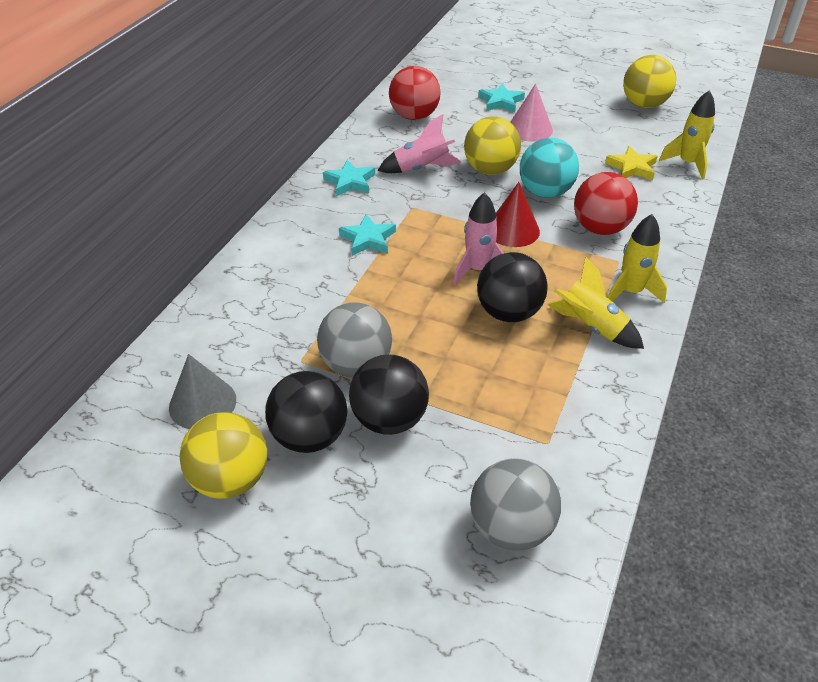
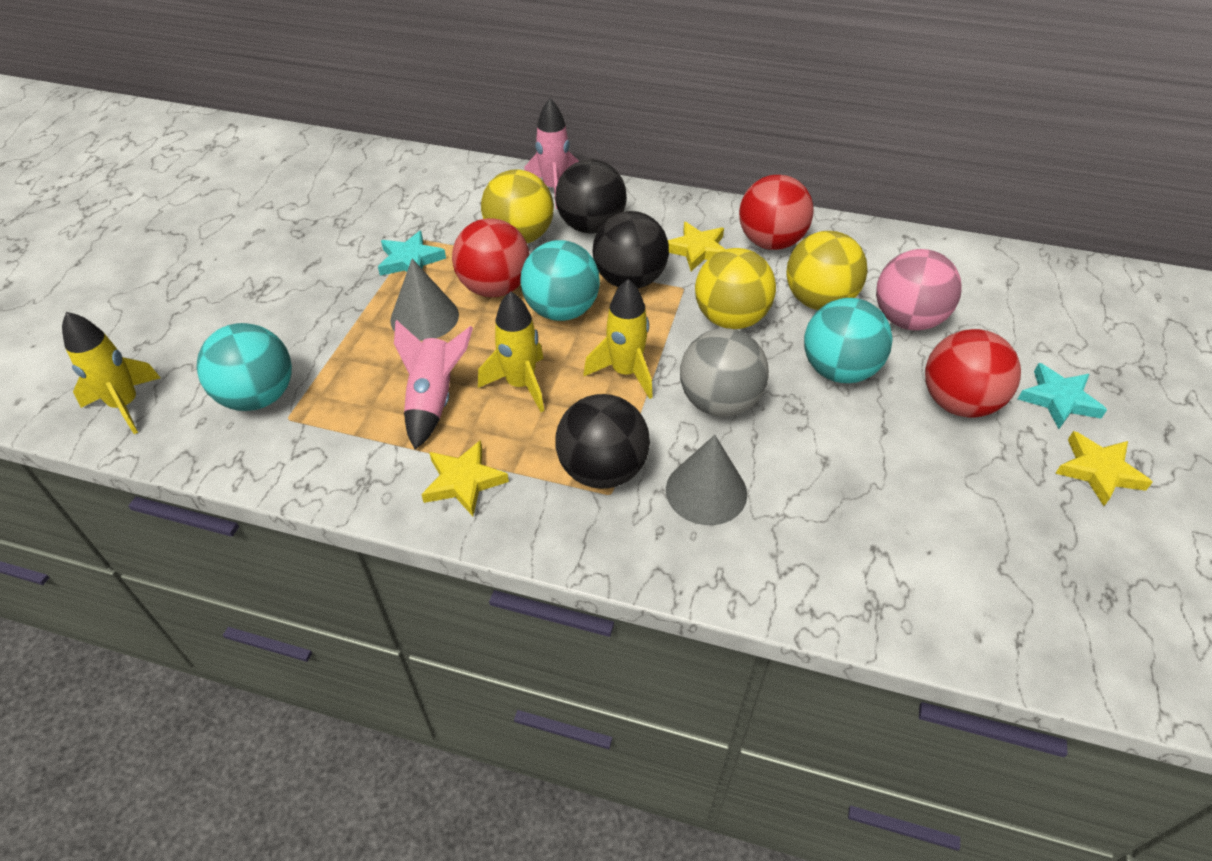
grey ball: [317,302,392,377] [470,458,561,551] = 2 -> [680,328,769,417] = 1
grey cone: [169,354,236,429] = 1 -> [390,259,459,341] [666,435,747,525] = 2
pink ball: none = 0 -> [876,249,962,331] = 1
pink cone: [510,84,553,142] = 1 -> none = 0
red ball: [389,66,441,120] [574,172,638,235] = 2 -> [452,218,530,297] [739,175,813,250] [925,329,1021,418] = 3
red cone: [496,182,540,247] = 1 -> none = 0
turquoise ball: [520,138,579,198] = 1 -> [197,323,292,411] [520,240,600,321] [804,298,893,383] = 3
turquoise star: [323,160,375,196] [339,214,396,256] [478,83,525,112] = 3 -> [378,231,446,276] [1018,363,1107,429] = 2
yellow star: [605,146,658,180] = 1 -> [421,440,509,516] [668,222,725,271] [1055,431,1153,506] = 3

